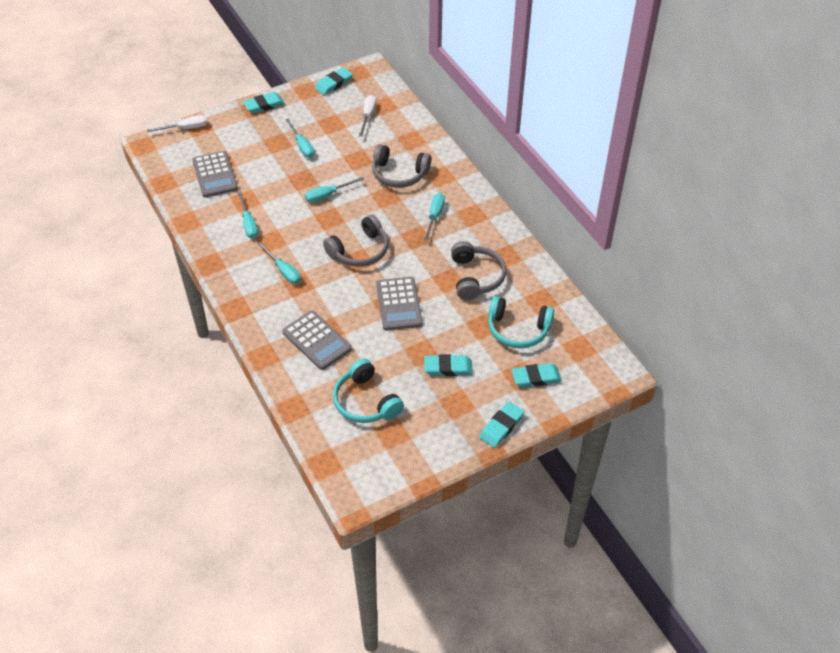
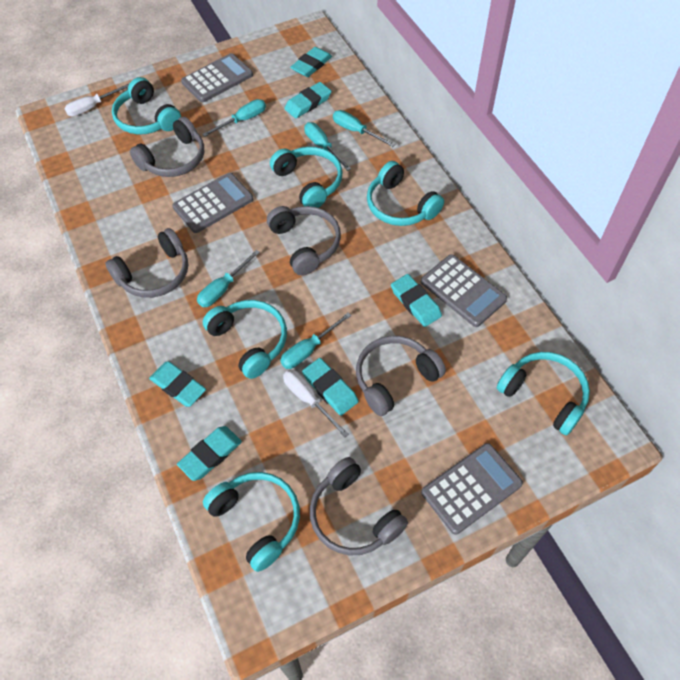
grey calculator: [192,151,238,197] [282,311,352,370] [376,277,422,331] = 3 -> [172,173,253,233] [181,53,253,102] [421,254,507,327] [421,443,523,535] = 4
grey headphones: [323,215,388,267] [372,144,431,188] [451,241,506,300] = 3 -> [105,228,188,298] [130,117,204,177] [267,206,341,275] [310,457,408,556] [356,336,446,416] = 5
turquoise eraser: [243,92,285,114] [315,67,353,95] [424,354,473,376] [479,402,524,448] [511,363,562,388] = 5 -> [149,361,206,407] [177,426,242,481] [285,82,331,118] [290,47,332,77] [302,358,359,416] [391,274,442,327] = 6
turquoise headphones: [333,359,404,423] [488,296,554,348] = 2 -> [112,77,181,134] [203,300,287,379] [203,472,300,572] [270,147,343,208] [367,161,444,226] [497,352,590,435] = 6

